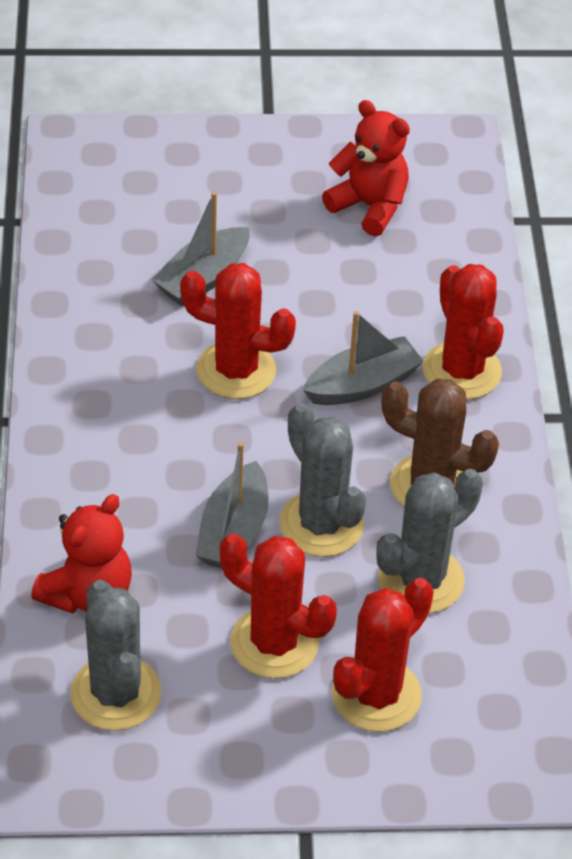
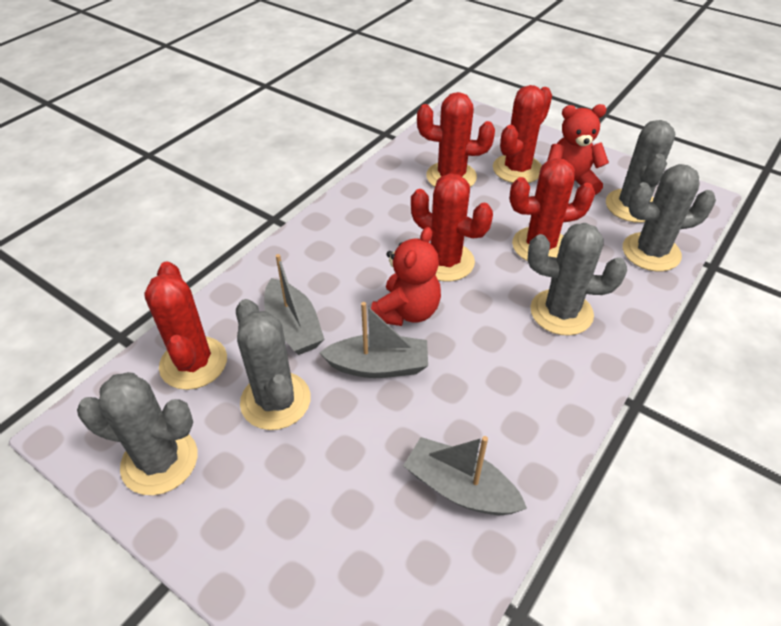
brown cactus: [381,379,499,507] = 1 -> none = 0
grey cactus: [70,580,161,731] [279,403,366,557] [376,469,483,613] = 3 -> [77,372,198,495] [236,299,311,430] [528,223,627,336] [606,120,675,223] [623,164,716,271] = 5
red cactus: [180,263,296,399] [220,534,337,679] [332,578,434,732] [423,264,504,400] = 4 -> [144,262,227,390] [411,173,493,282] [417,92,495,187] [493,85,552,183] [509,158,595,261] = 5

